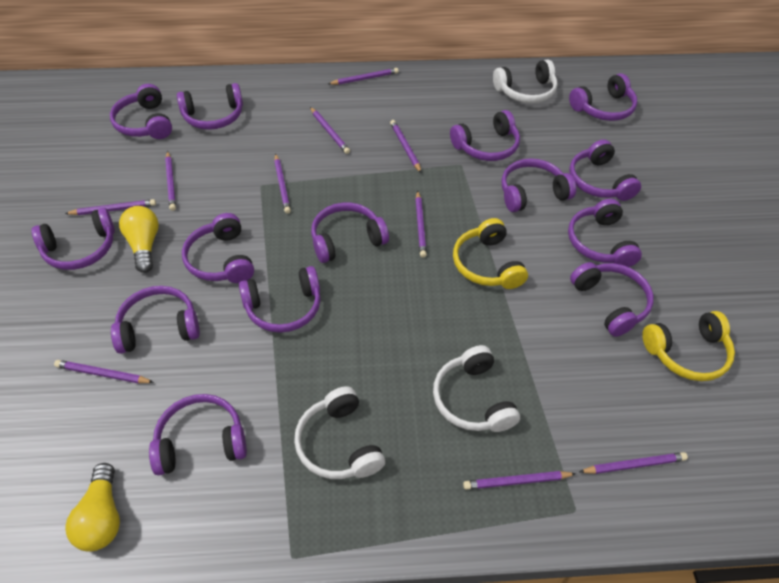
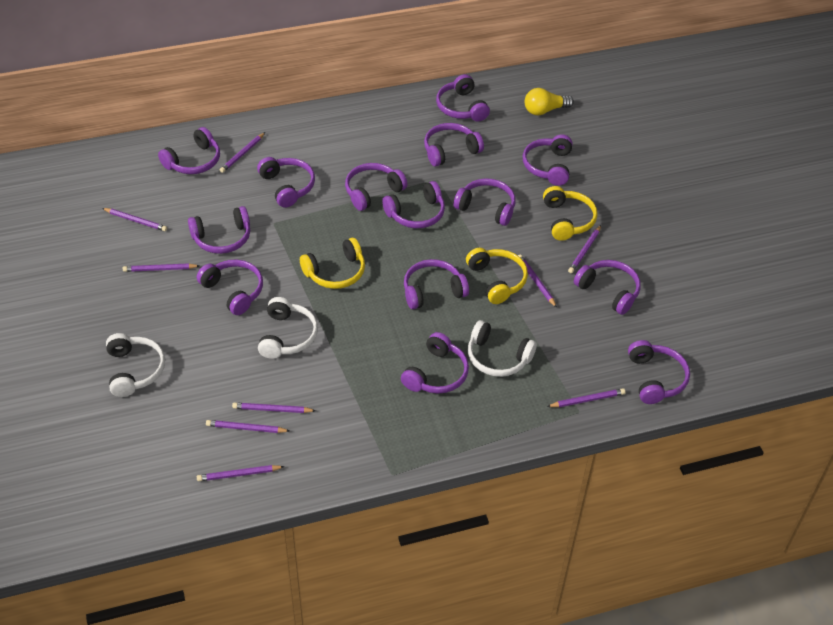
purple pencil: [54,360,154,384] [65,199,156,215] [165,151,176,211] [274,153,291,214] [310,107,350,154] [328,68,399,85] [390,120,422,173] [415,191,427,258] [463,471,576,490] [579,452,688,474] = 10 -> [102,208,167,231] [123,263,200,272] [197,465,285,482] [206,420,289,433] [220,132,265,173] [232,402,316,413] [518,254,557,308] [547,388,625,407] [568,225,601,273] = 9
yellow headphones: [453,218,528,289] [642,311,735,381] = 2 -> [300,238,365,289] [466,248,528,304] [543,186,598,241] = 3
yellow light bulb: [65,463,120,552] [119,206,159,273] = 2 -> [525,88,574,115] = 1

